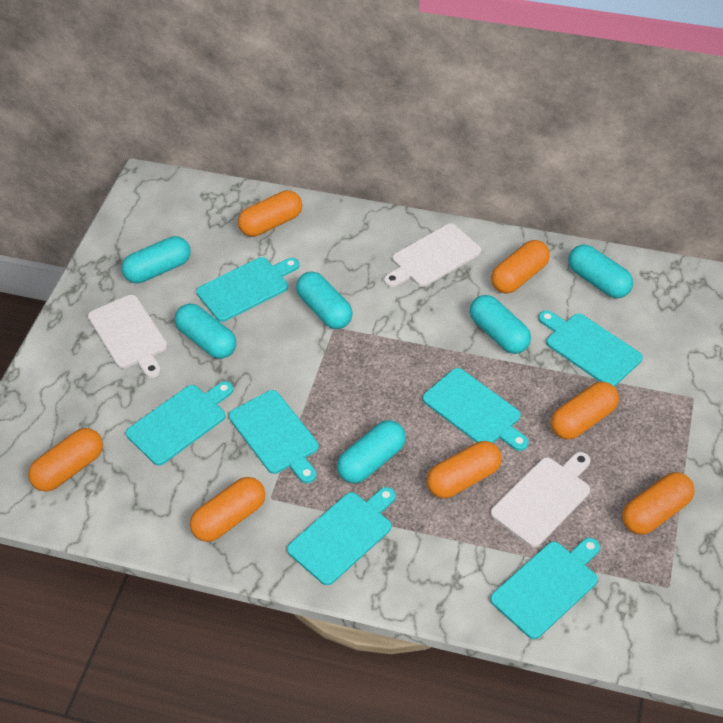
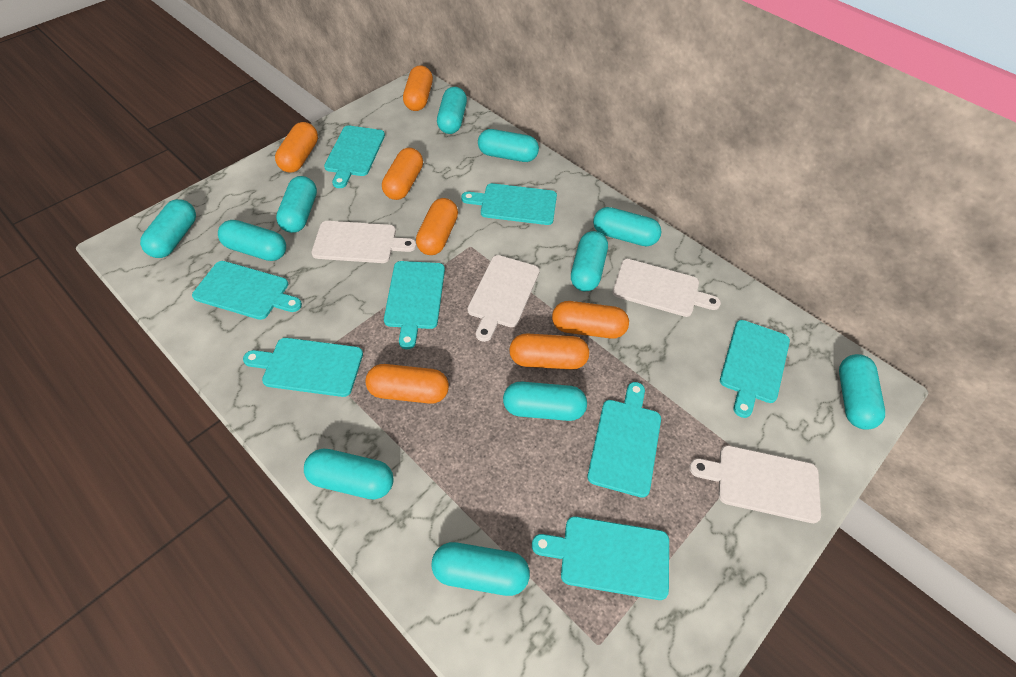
turquoise capsule: [122,236,191,283] [175,304,236,359] [296,271,353,329] [337,420,406,483] [470,295,531,354] [568,244,633,298] = 6 -> [140,199,196,258] [218,220,286,261] [276,176,317,233] [304,449,394,500] [431,542,530,596] [437,87,467,134] [478,129,539,162] [503,382,587,421] [571,231,608,292] [593,207,661,246] [839,354,885,430] = 11
turquoise cutting board: [126,381,233,466] [196,257,299,322] [229,390,319,483] [287,487,396,585] [422,368,529,451] [490,538,600,639] [539,310,643,386] = 7 -> [192,261,302,320] [243,338,363,397] [324,126,385,188] [384,261,445,349] [461,183,557,225] [532,517,669,600] [587,382,661,498] [720,320,790,418] = 8
white cutting board: [88,295,167,378] [384,224,481,287] [491,452,590,547] = 3 -> [312,221,416,263] [468,255,540,342] [613,259,721,317] [689,445,821,523] = 4

